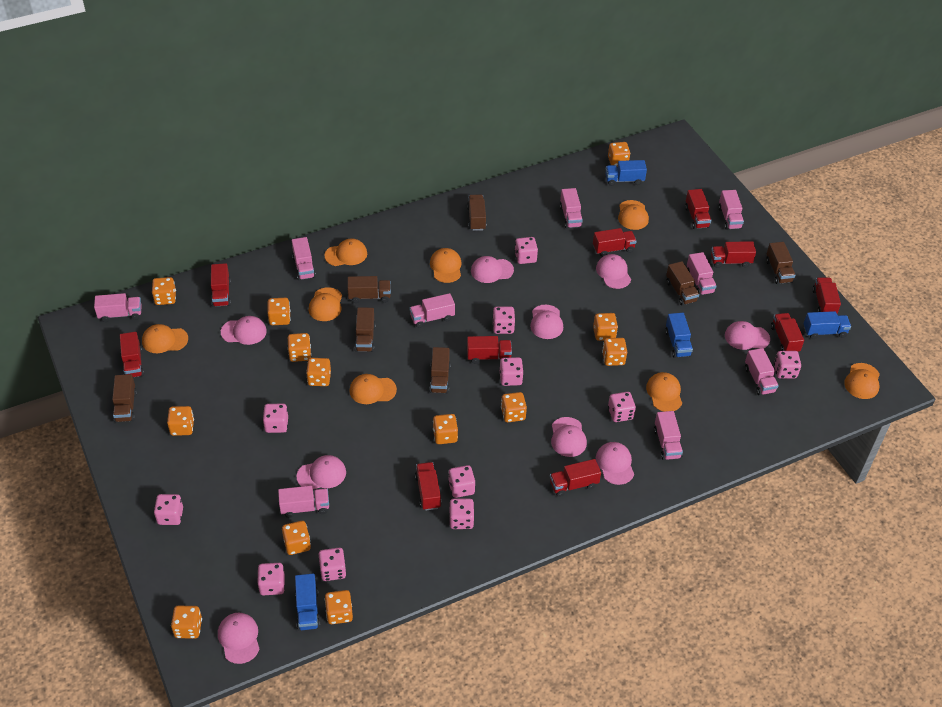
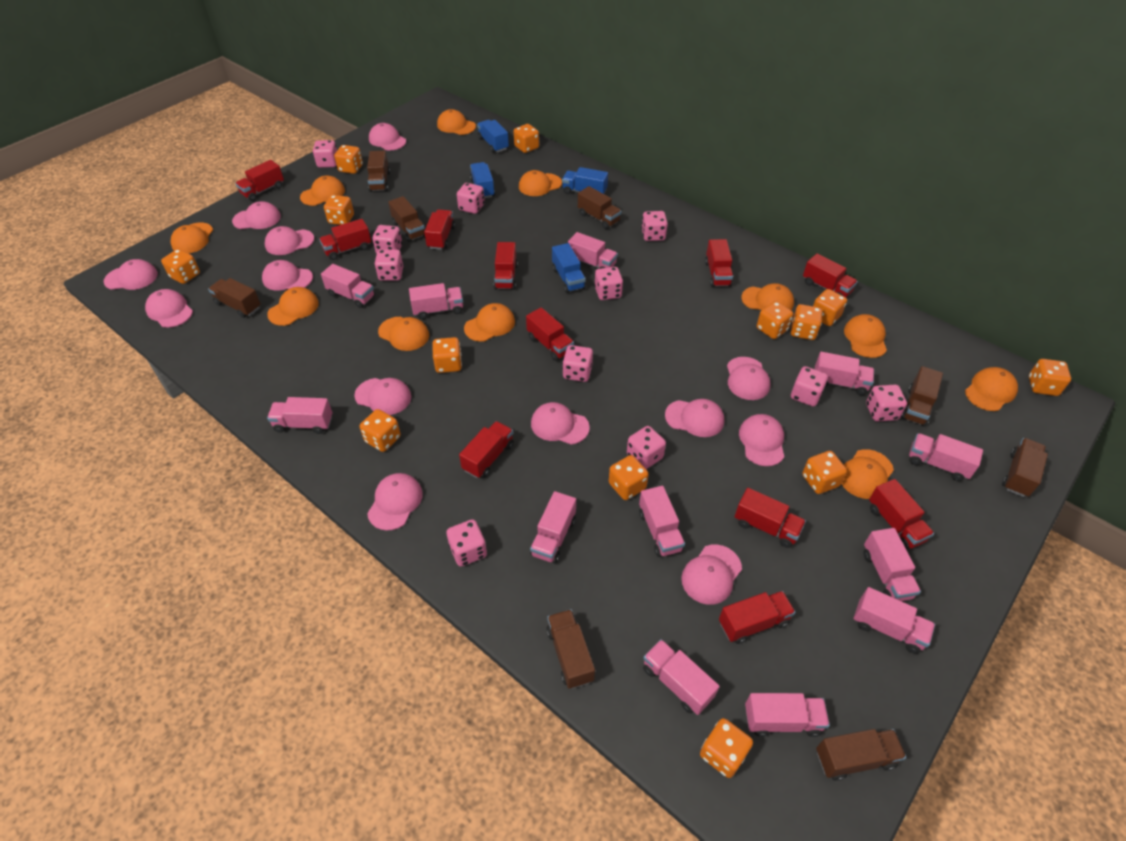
brown truck: [112,374,137,422] [347,276,391,303] [354,307,376,352] [429,347,451,394] [467,195,487,231] [666,261,699,305] [766,242,796,284] = 7 -> [208,278,261,318] [367,151,390,192] [388,196,425,242] [546,609,595,689] [578,186,622,229] [816,729,906,781] [901,366,943,426] [1002,438,1048,497] = 8
orange cap: [142,324,188,353] [308,287,342,321] [324,238,367,266] [349,374,397,404] [430,248,461,283] [618,200,649,230] [646,372,682,412] [844,363,880,399] = 8 -> [171,223,213,253] [267,287,319,326] [300,175,345,206] [378,317,429,351] [437,109,476,135] [464,303,515,342] [519,170,562,196] [741,283,794,310] [841,449,894,499] [844,314,887,358] [965,367,1018,411] = 11
pink cap: [218,613,260,664] [221,316,267,345] [297,455,346,489] [471,256,514,283] [530,305,563,339] [551,417,587,457] [596,254,631,289] [596,442,634,485] [725,321,770,350] = 9 -> [104,259,158,290] [145,289,193,328] [232,201,281,229] [262,260,313,291] [265,226,314,255] [354,378,411,415] [367,473,423,531] [369,123,406,151] [531,402,590,445] [665,399,724,437] [681,544,742,605] [727,357,771,400] [739,414,784,466] = 13
pink truck: [94,293,142,322] [278,486,329,518] [292,237,316,280] [410,293,455,328] [560,188,583,229] [654,411,683,460] [687,252,717,296] [718,190,744,230] [745,348,779,395] = 9 -> [267,397,332,434] [321,264,375,308] [409,283,463,319] [530,491,576,563] [568,232,618,269] [639,486,685,557] [643,639,720,715] [745,693,830,737] [815,352,874,395] [854,587,935,654] [863,528,921,601] [909,433,983,481] = 12
red truck: [120,332,144,377] [211,263,231,307] [415,462,442,510] [467,336,512,364] [550,459,601,497] [593,228,637,257] [685,189,711,229] [711,241,756,268] [771,313,804,352] [812,277,841,314] = 10 -> [235,160,284,201] [319,219,371,260] [424,209,455,250] [459,421,514,478] [493,242,518,290] [526,307,574,361] [705,239,733,287] [719,591,796,644] [735,488,806,548] [803,253,858,297] [869,479,934,550] = 11

